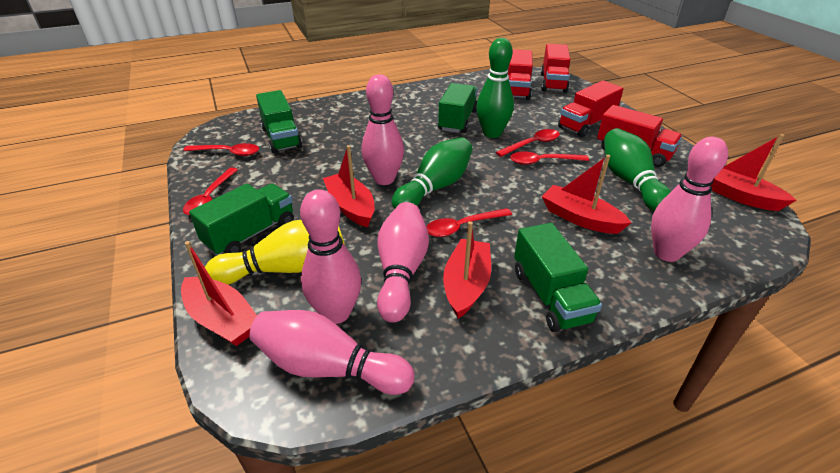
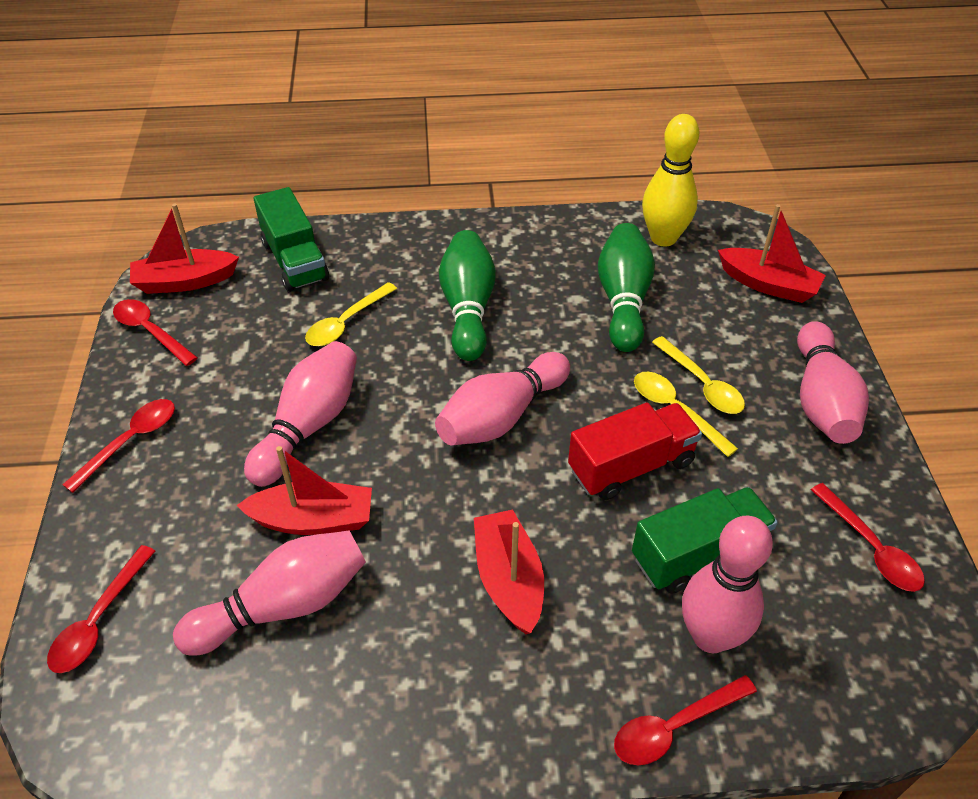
green bowling pin: [392,137,472,209] [476,38,514,138] [604,128,671,211] = 3 -> [439,230,496,361] [598,223,655,352] = 2
green truck: [189,183,294,256] [256,90,302,153] [438,83,478,133] [514,223,602,332] = 4 -> [254,187,329,292] [632,487,778,594] = 2
red boat: [181,241,257,346] [323,145,375,227] [443,221,491,319] [542,155,632,234] [711,134,796,211] = 5 -> [130,203,239,294] [236,446,372,535] [474,510,544,634] [718,204,826,303] = 4
red truck: [507,49,533,100] [541,44,570,93] [558,80,624,137] [597,105,682,167] = 4 -> [568,403,702,500] = 1
yellow spoon: none = 0 -> [305,282,397,346] [634,372,738,457] [652,336,745,414] = 3

